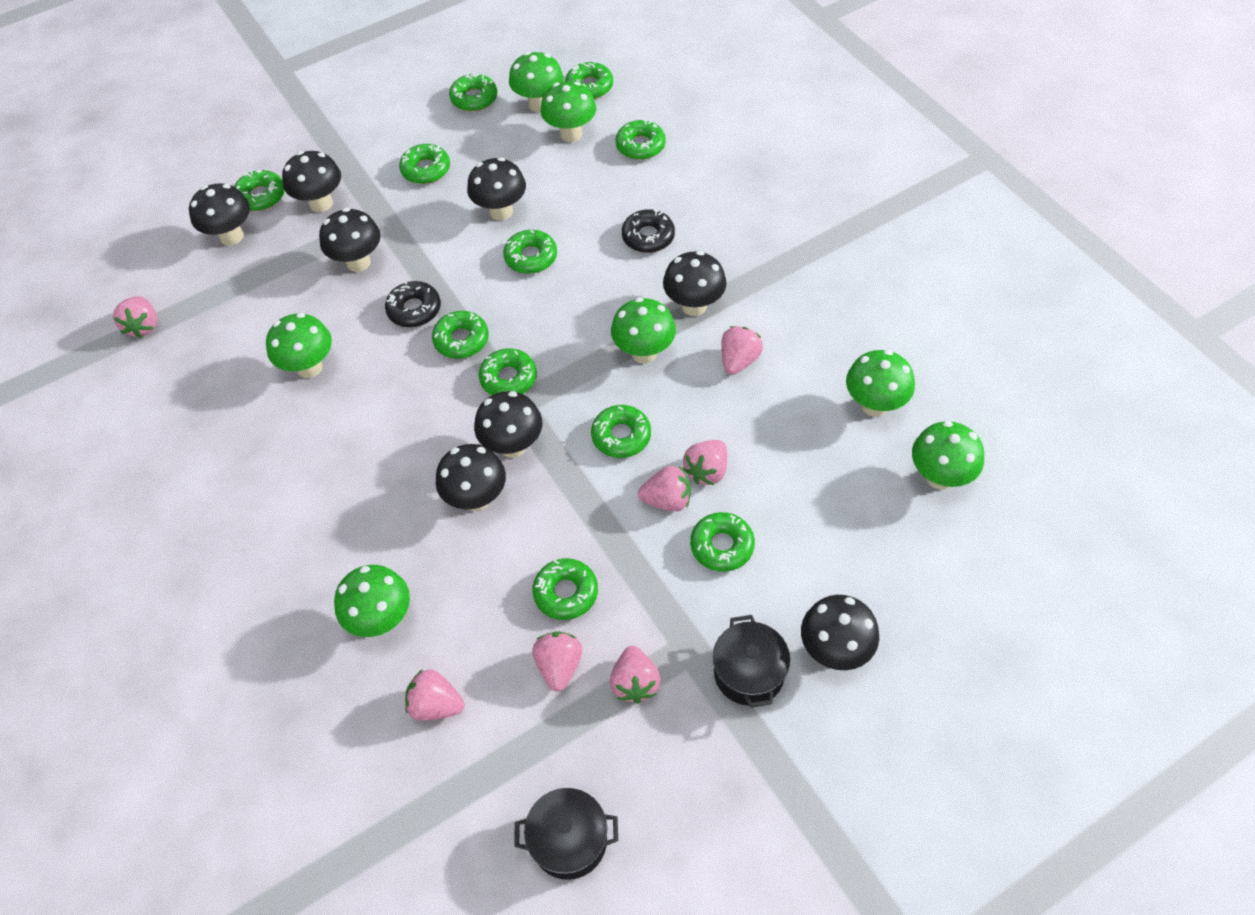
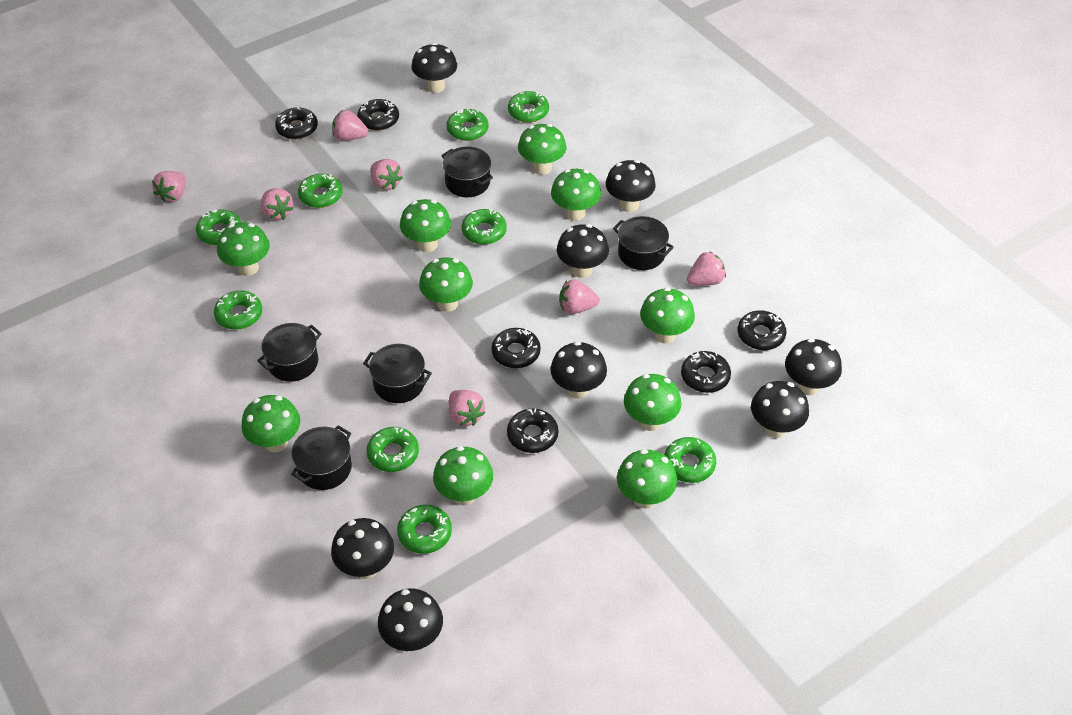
black donut: [385,281,441,327] [622,209,675,253] = 2 -> [275,107,318,139] [357,99,399,131] [492,328,541,368] [507,409,558,453] [681,351,731,393] [737,310,787,350] = 6
black pot: [514,788,618,880] [713,615,790,708] = 2 -> [257,323,322,382] [291,425,352,490] [363,344,432,403] [441,146,493,197] [613,216,674,270] = 5
green donut: [234,170,285,211] [399,144,450,184] [432,311,489,359] [449,72,497,111] [479,348,537,395] [503,230,557,274] [533,558,598,620] [565,61,613,99] [591,405,651,458] [615,119,666,160] [690,512,755,572] = 11 -> [196,209,241,245] [214,290,262,330] [298,174,342,208] [366,427,419,472] [397,505,452,554] [446,109,489,141] [461,209,507,245] [508,91,549,123] [664,437,716,483] = 9
green mushroom: [266,313,332,378] [334,565,410,637] [509,52,563,112] [540,81,596,142] [611,297,676,364] [846,350,915,417] [912,421,984,489] = 7 -> [217,222,270,276] [241,395,300,453] [400,199,451,252] [419,257,473,312] [433,446,493,505] [518,124,566,175] [551,169,601,221] [617,449,677,508] [624,374,681,431] [640,287,695,344] = 10

